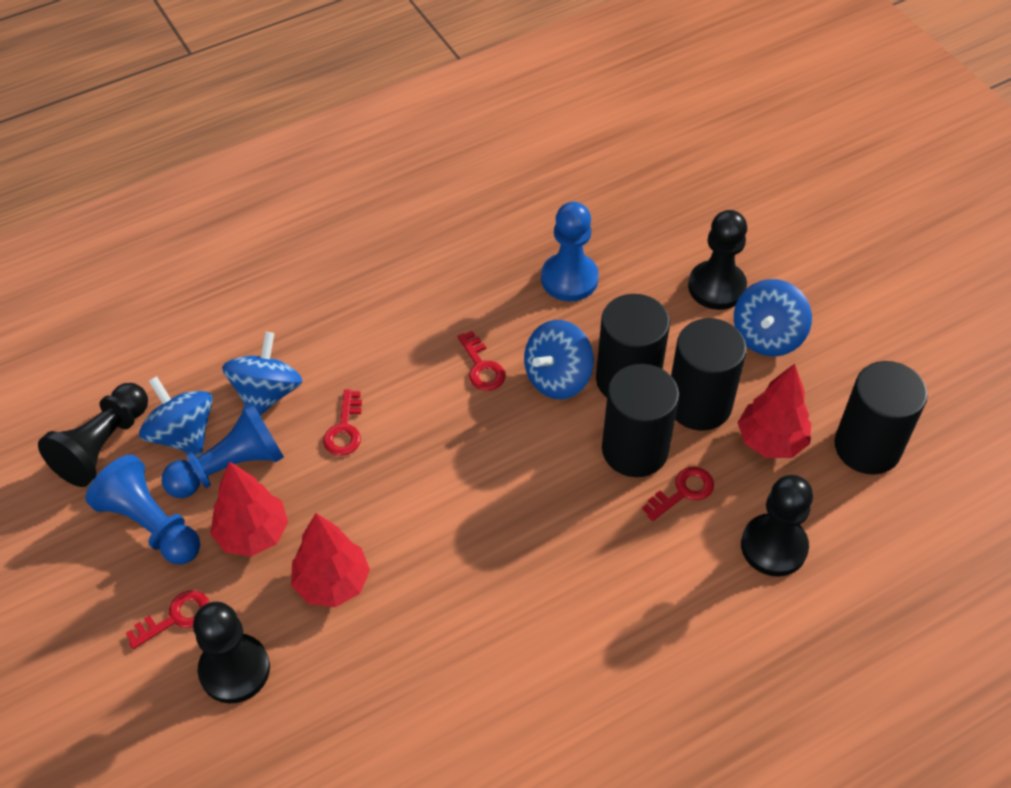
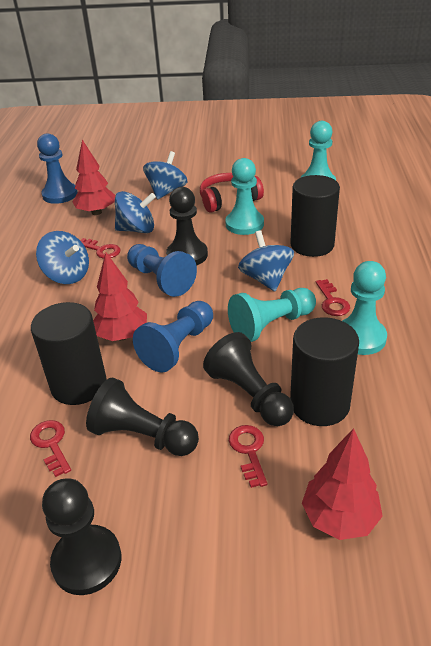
black cylinder: [596,294,670,397] [602,364,679,477] [671,318,747,431] [834,361,928,475] = 4 -> [31,302,107,405] [290,175,340,257] [290,317,359,426] = 3
red headphones: none = 0 -> [200,173,264,213] = 1
turquoise pawn: none = 0 -> [225,158,264,235] [228,288,316,342] [301,121,336,180] [342,261,387,355] = 4

